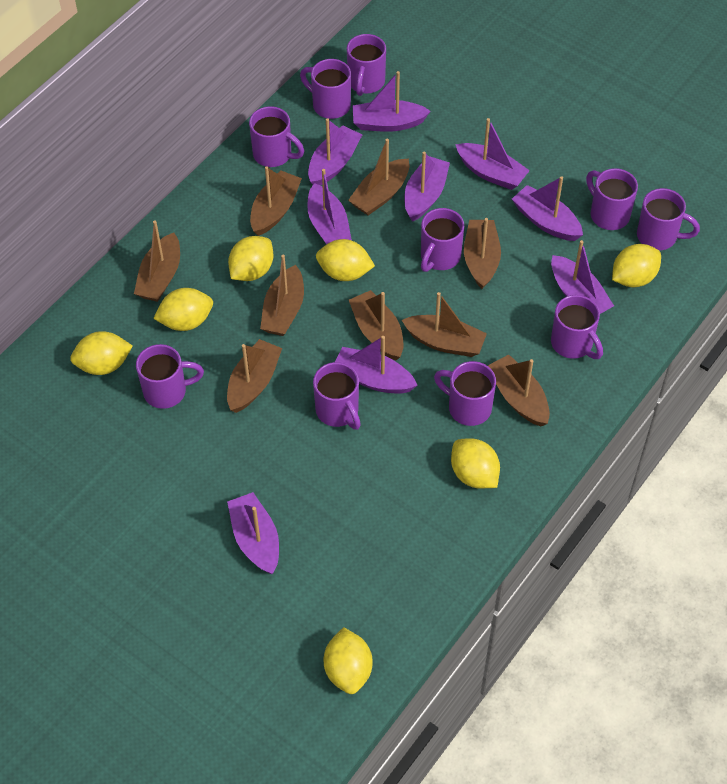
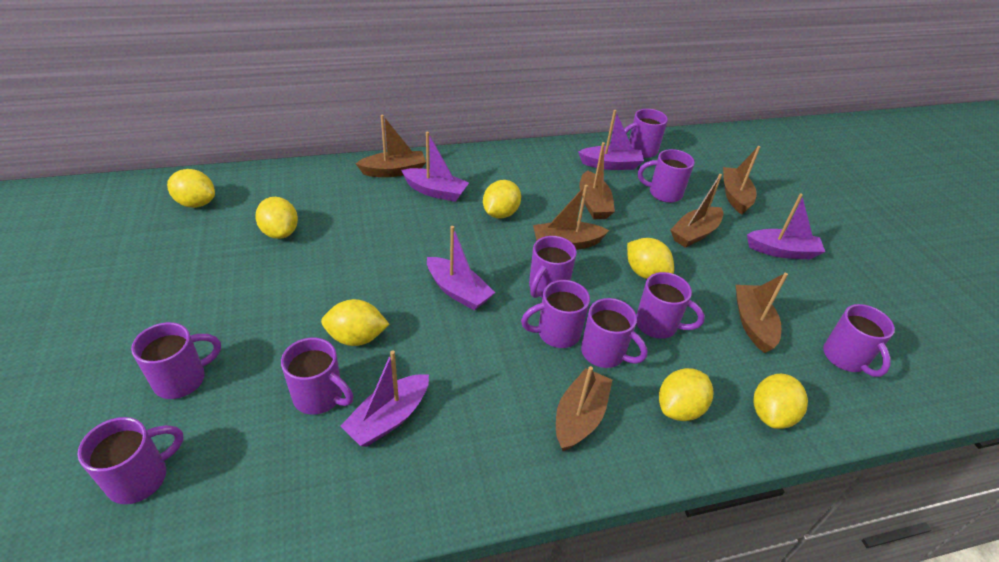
brown boat: [134,221,180,302] [227,339,282,413] [250,166,302,236] [260,255,304,336] [348,139,409,215] [349,290,403,360] [402,292,487,357] [464,218,501,289] [488,355,550,426] = 9 -> [356,115,426,177] [533,185,609,250] [556,366,612,451] [579,142,615,219] [670,174,723,248] [723,146,760,215] [736,273,788,353] = 7
purple boat: [227,492,279,574] [307,169,352,244] [308,118,362,185] [335,336,418,394] [353,71,431,132] [405,152,450,222] [455,118,530,190] [512,176,583,241] [551,240,614,314] = 9 -> [340,350,429,447] [401,132,469,202] [427,226,495,310] [578,110,644,170] [747,194,825,259] = 5

